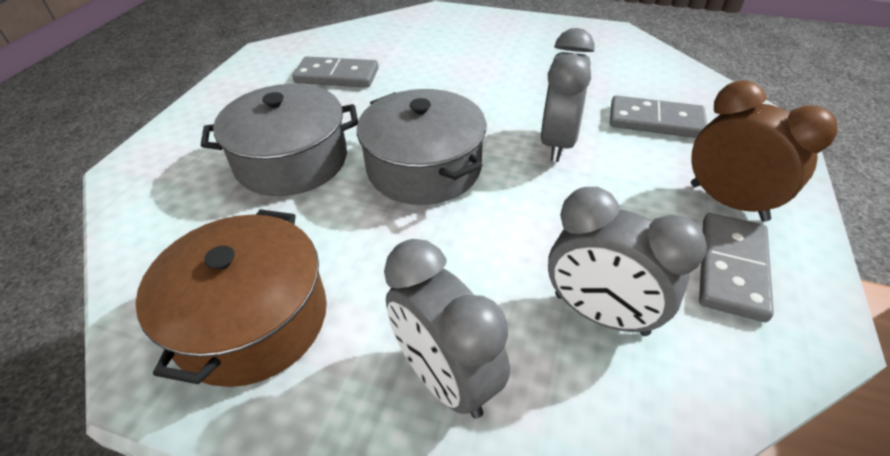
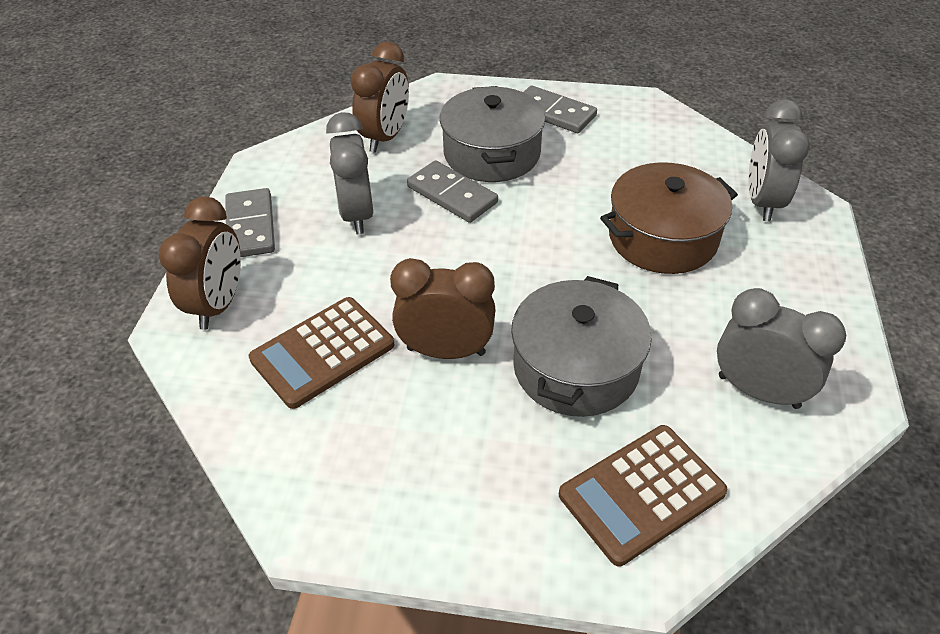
brown calculator: none = 0 -> [249,297,395,409] [559,425,728,566] = 2
brown clock: [691,80,838,221] = 1 -> [159,197,241,330] [351,42,409,153] [390,258,496,359] = 3

